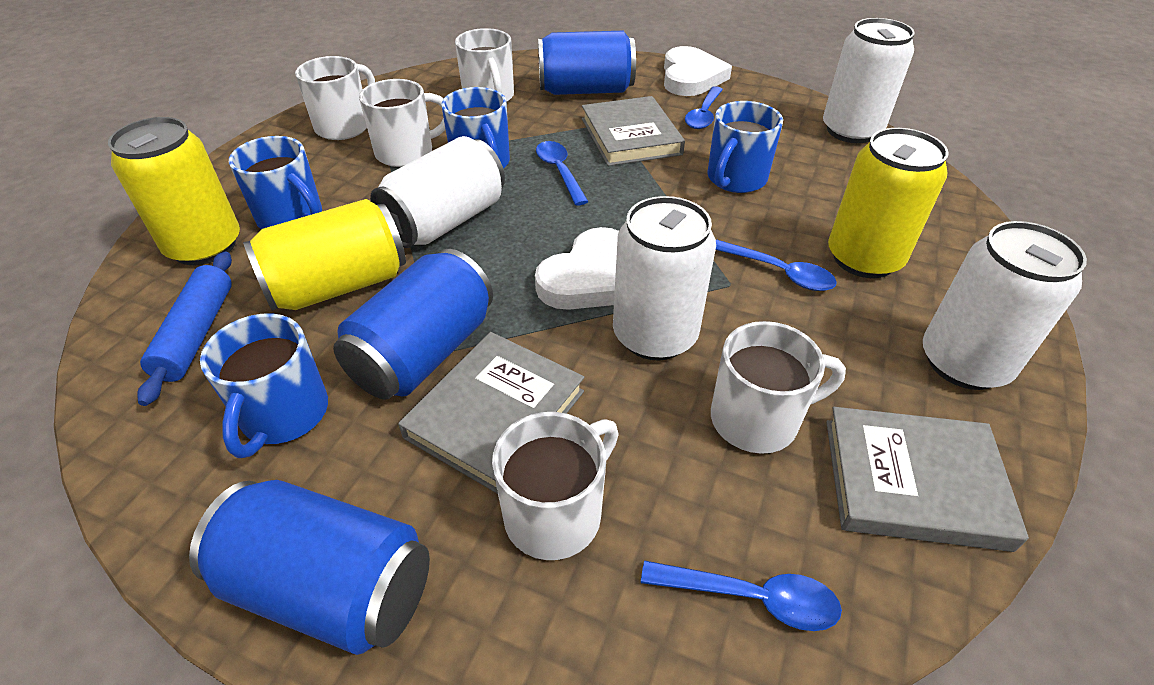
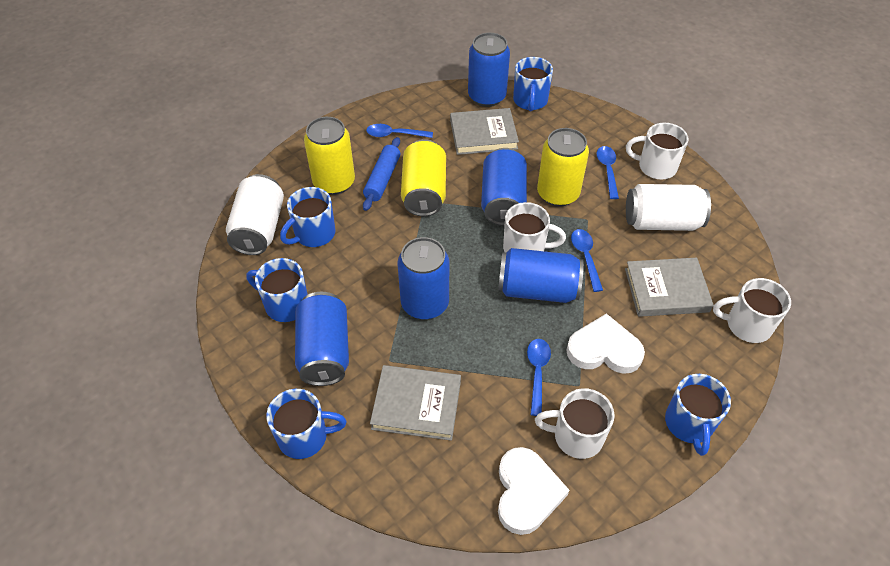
blue can: [189,480,430,655] [333,249,493,400] [538,31,636,95] = 3 -> [295,292,349,386] [398,237,449,319] [468,33,510,107] [481,148,527,226] [498,248,584,303] = 5
blue mug: [200,314,328,458] [229,136,322,229] [441,87,510,169] [707,101,783,193] = 4 -> [246,258,308,322] [266,389,347,459] [280,187,336,247] [513,57,553,111] [665,374,731,456] = 5
white can: [370,136,505,248] [613,196,716,360] [823,18,915,143] [923,221,1087,390] = 4 -> [226,174,284,255] [626,184,711,231] = 2
white mug: [295,56,375,140] [359,79,446,167] [455,28,514,102] [492,412,619,560] [711,321,846,454] = 5 -> [503,202,566,252] [535,388,615,459] [626,123,689,179] [713,278,791,343] = 4

